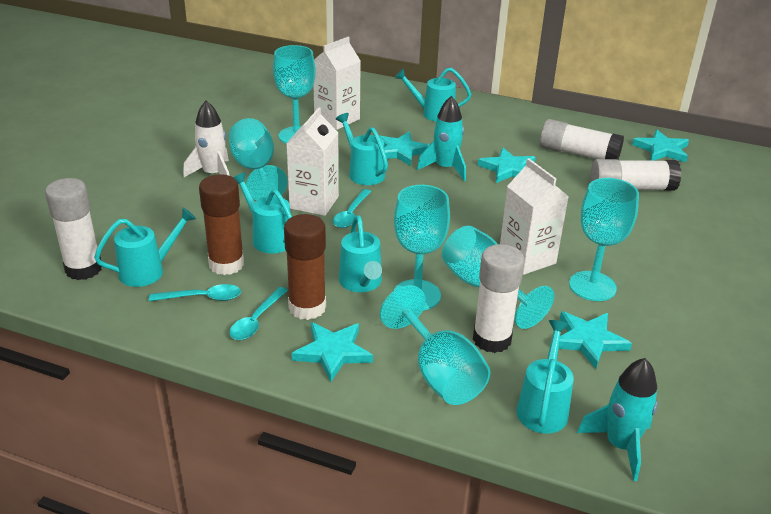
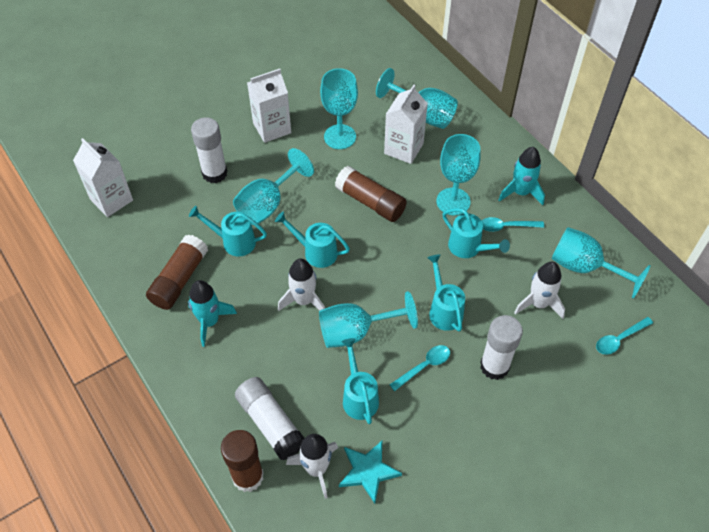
brown glue stick: [199,174,244,275] [284,214,326,320] = 2 -> [146,235,208,310] [221,430,264,492] [335,166,407,222] = 3
turquoise star: [291,322,373,382] [379,132,429,166] [477,148,536,183] [558,311,632,369] [632,130,689,162] = 5 -> [339,441,402,503] = 1
turquoise watering can: [94,208,196,287] [234,172,292,254] [336,113,388,185] [339,215,382,292] [395,68,471,121] [516,320,574,434] = 6 -> [189,206,267,257] [275,212,350,268] [341,338,379,424] [427,254,465,332] [443,208,510,258] = 5
white glue stick: [45,178,102,280] [473,244,525,353] [540,119,624,160] [590,159,682,191] = 4 -> [191,117,227,183] [235,377,304,460] [480,315,523,380] = 3
white rocket: [183,101,230,178] = 1 -> [278,258,325,311] [286,434,338,499] [514,262,565,319] = 3

